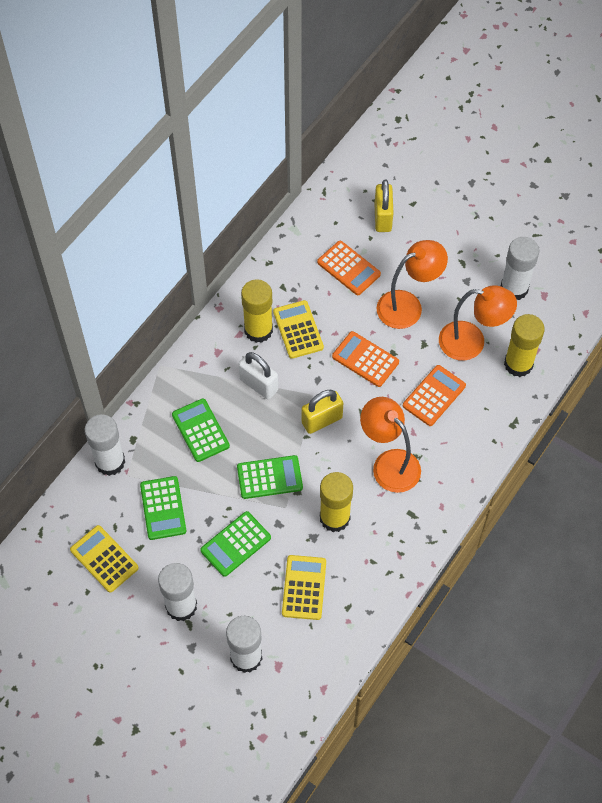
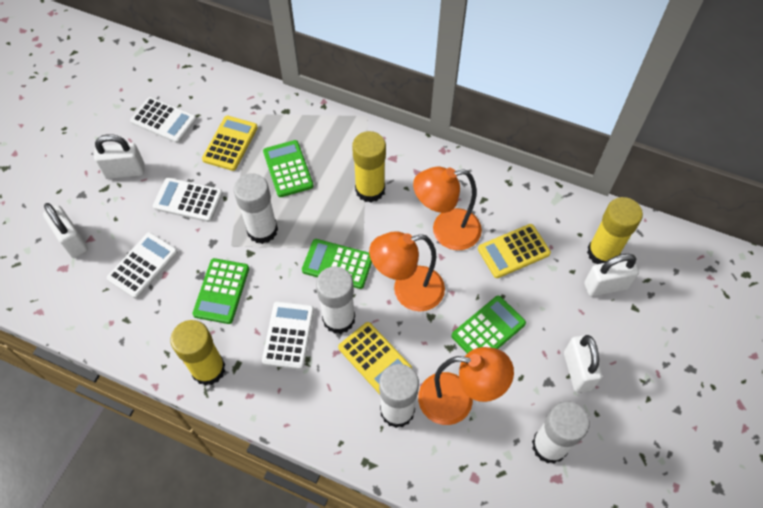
orange calculator: [317,241,381,295] [332,331,399,387] [403,365,466,426] = 3 -> none = 0
white calculator: none = 0 -> [107,232,178,299] [130,97,197,143] [153,178,223,222] [262,302,314,370] = 4
white padlock: [239,352,278,400] = 1 -> [43,203,88,258] [94,134,145,179] [564,335,602,393] [584,254,639,297] = 4
yellow padlock: [302,389,343,434] [374,180,393,232] = 2 -> none = 0

